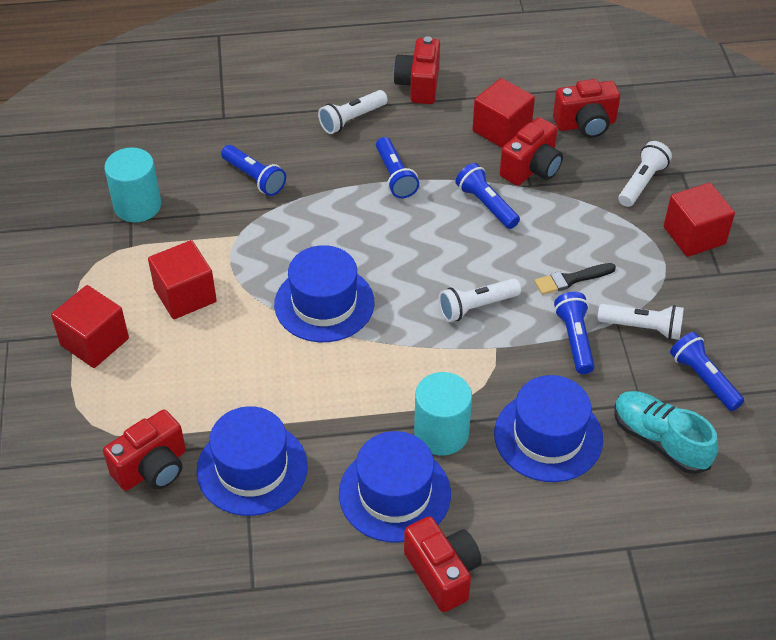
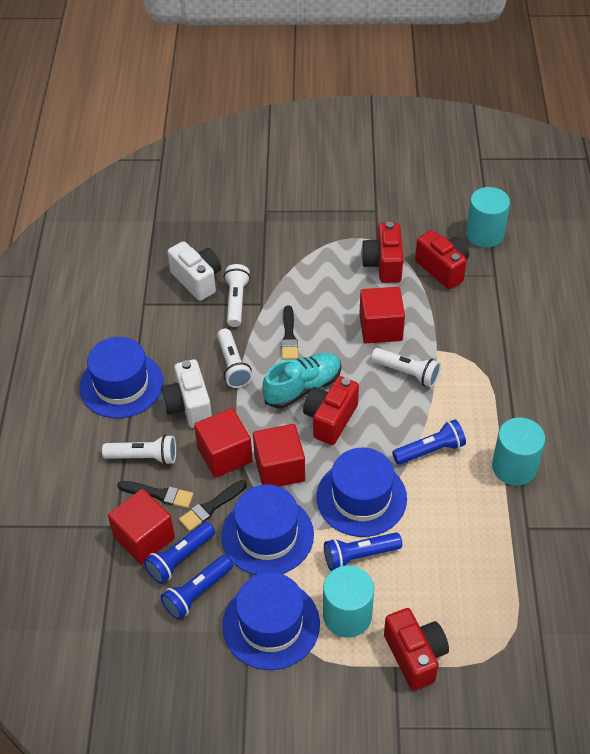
black brush: [535,263,616,295] = 1 -> [118,481,193,508] [179,480,247,531] [281,305,298,360] = 3
blue flashlight: [221,145,286,196] [376,137,419,198] [455,163,520,229] [554,292,595,374] [670,332,744,411] = 5 -> [144,522,215,584] [160,555,233,620] [324,533,402,571] [392,419,466,465] = 4
red camera: [103,410,186,491] [393,36,440,104] [404,516,482,612] [500,117,563,186] [553,79,620,138] = 5 -> [303,376,359,445] [361,222,403,283] [384,608,449,691] [415,230,469,289] = 4
turquoise cylinder: [104,148,161,222] [414,372,472,456] = 2 -> [323,565,374,638] [466,187,510,248] [492,417,545,486] = 3
white camera: none = 0 -> [161,359,212,428] [167,241,221,301] = 2

